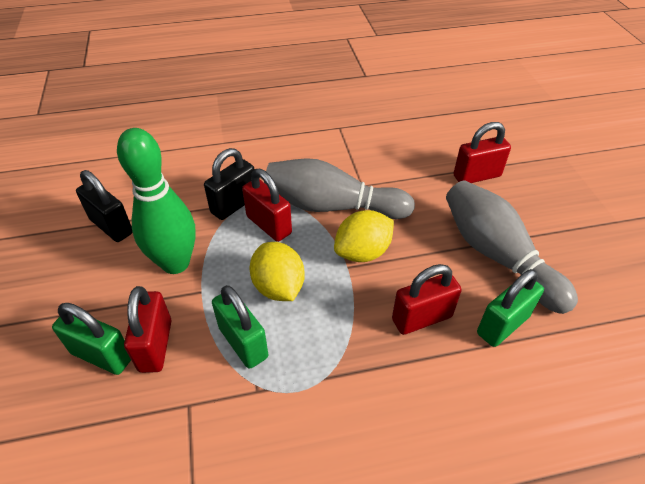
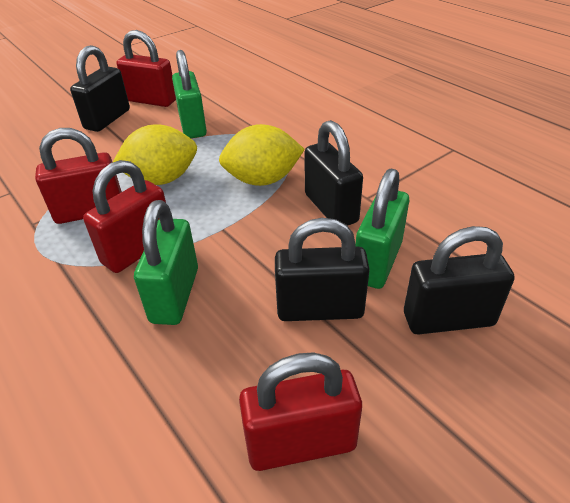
black padlock: [76,170,133,242] [204,148,254,220] = 2 -> [70,45,130,132] [275,218,370,321] [305,120,363,226] [404,226,515,334] = 4
green bowling pin: [117,128,196,274] = 1 -> none = 0
grey bowling pin: [264,158,415,219] [446,180,578,314] = 2 -> none = 0

